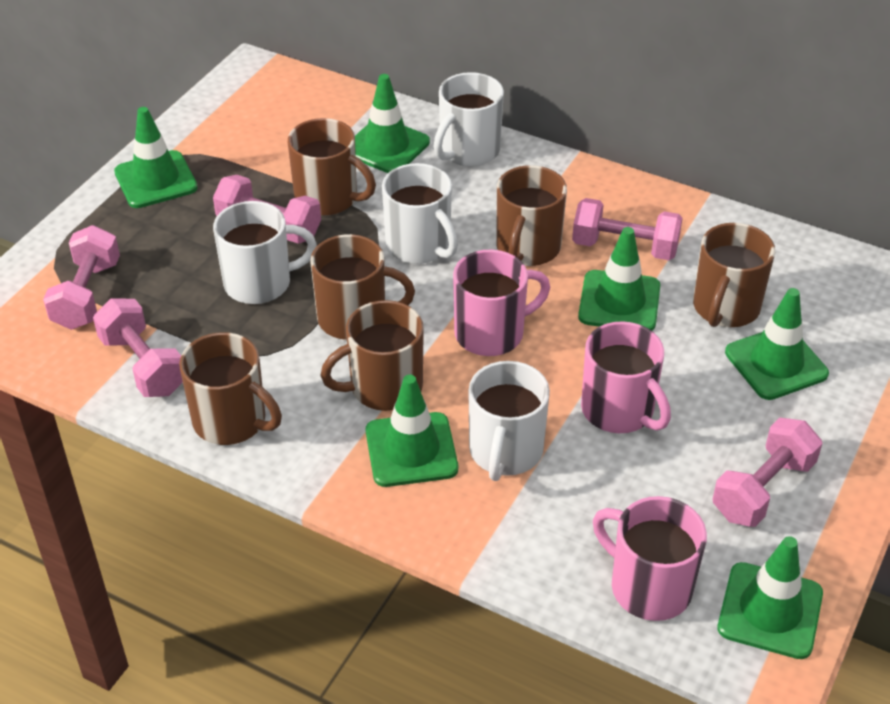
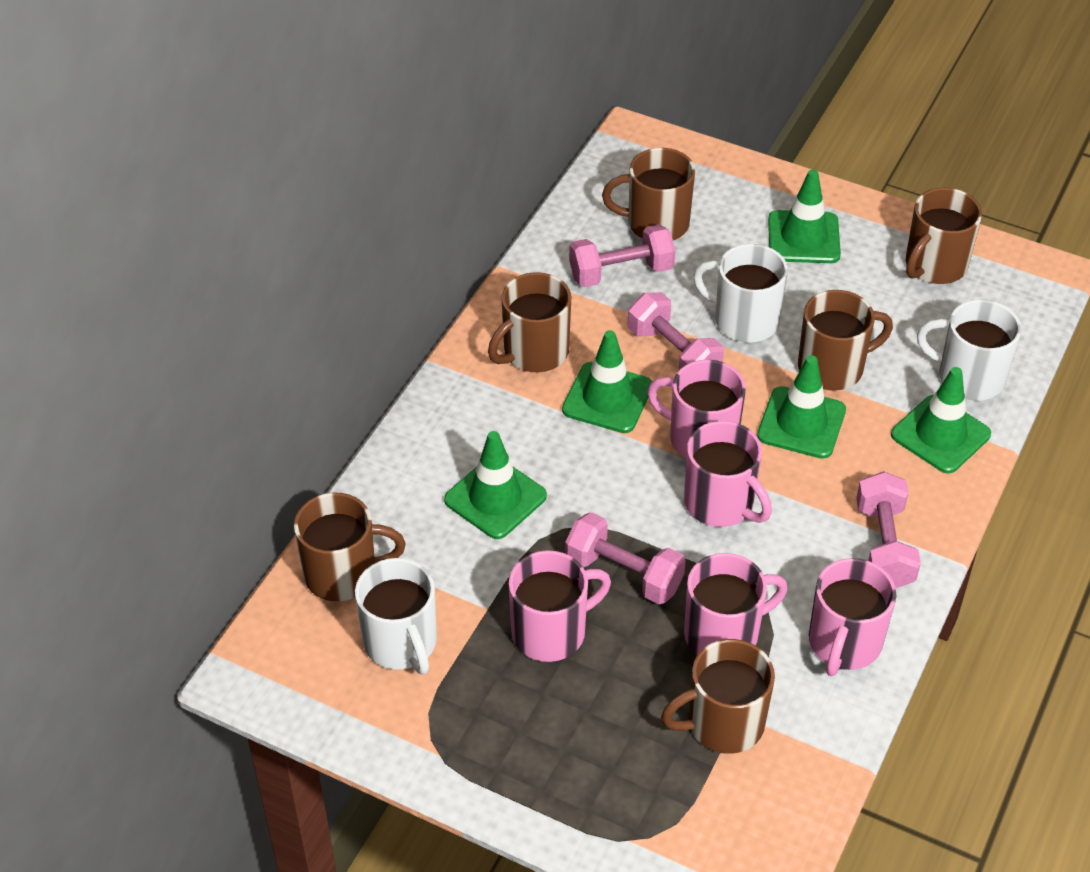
green traffic cone: [114,107,198,208] [355,74,430,173] [366,374,458,487] [578,227,660,331] [717,536,823,659] [725,288,829,400] = 6 -> [444,431,547,539] [562,330,652,433] [757,355,846,459] [768,170,841,263] [891,367,991,474] = 5
pink dumbbell: [43,225,120,330] [93,298,183,397] [213,175,321,244] [572,198,683,260] [713,418,823,527] = 5 -> [565,512,686,604] [569,224,675,287] [628,292,724,370] [856,471,921,588] = 4
pink mug: [453,250,550,356] [581,321,671,433] [593,496,707,621] = 3 -> [509,551,611,662] [647,360,746,458] [684,421,772,527] [684,553,788,655] [809,558,896,676] = 5
white mug: [213,201,317,304] [382,163,458,264] [434,72,504,167] [469,361,550,481] = 4 -> [355,558,437,675] [693,244,788,343] [917,299,1022,401] = 3

